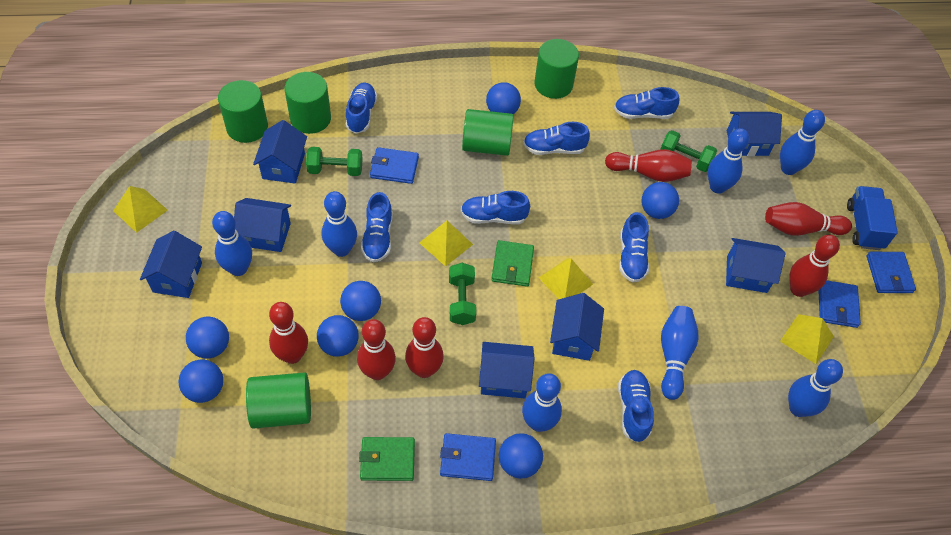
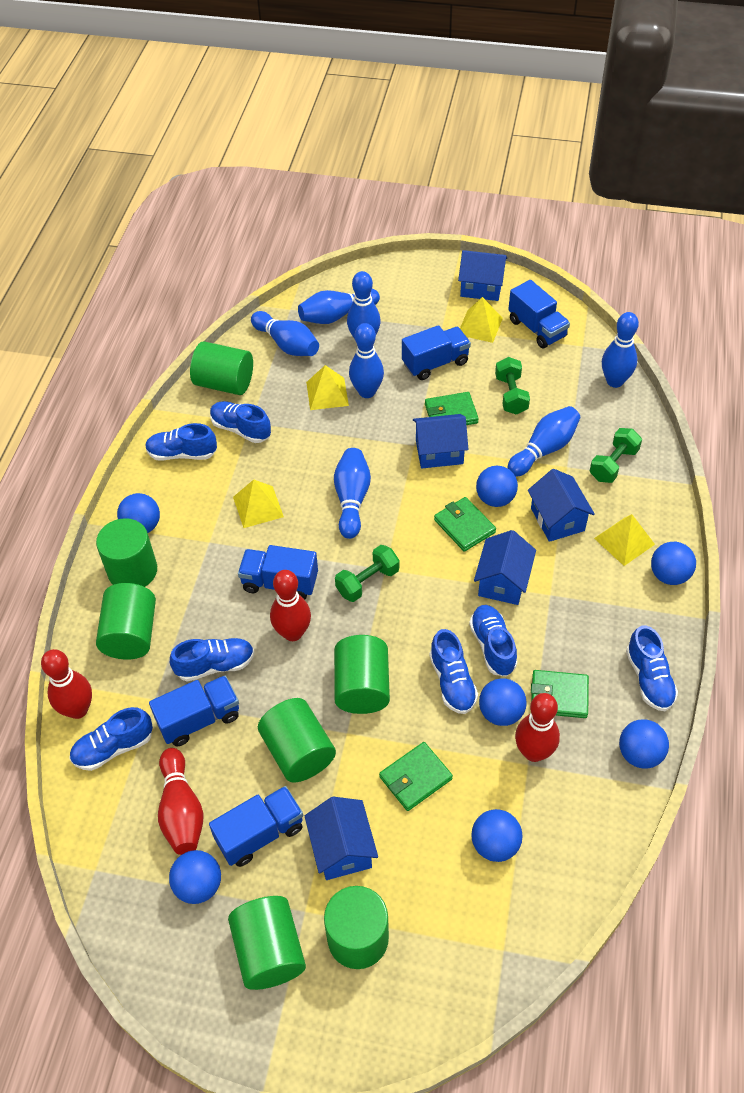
blue house: [140,231,202,298] [234,198,291,252] [253,120,307,184] [479,342,534,398] [550,293,604,361] [726,238,785,293] [727,112,782,156] = 7 -> [305,797,378,880] [413,414,468,469] [458,250,507,301] [474,530,536,605] [528,469,595,542] = 5
blue truck: [847,186,898,250] = 1 -> [149,676,239,747] [209,786,303,867] [238,545,318,600] [402,325,471,380] [508,280,570,348] = 5
blue wallet: [370,147,419,184] [440,433,496,481] [818,281,861,328] [867,252,916,293] = 4 -> none = 0
green cylinder: [218,80,268,143] [246,372,311,429] [284,72,331,134] [462,109,514,156] [534,39,579,99] = 5 -> [96,518,157,587] [96,583,156,660] [190,341,253,395] [228,896,306,990] [258,698,336,782] [324,886,389,969] [334,635,390,714] = 7
green wallet: [359,437,415,481] [491,240,534,287] = 2 -> [379,742,453,811] [425,392,479,425] [434,497,496,552] [531,670,589,718] = 4
red bowling pin: [269,302,308,364] [357,319,396,380] [405,317,444,378] [605,149,692,182] [765,202,852,236] [789,235,840,297] = 6 -> [41,649,92,719] [158,748,204,855] [270,570,311,641] [515,693,560,762] = 4

